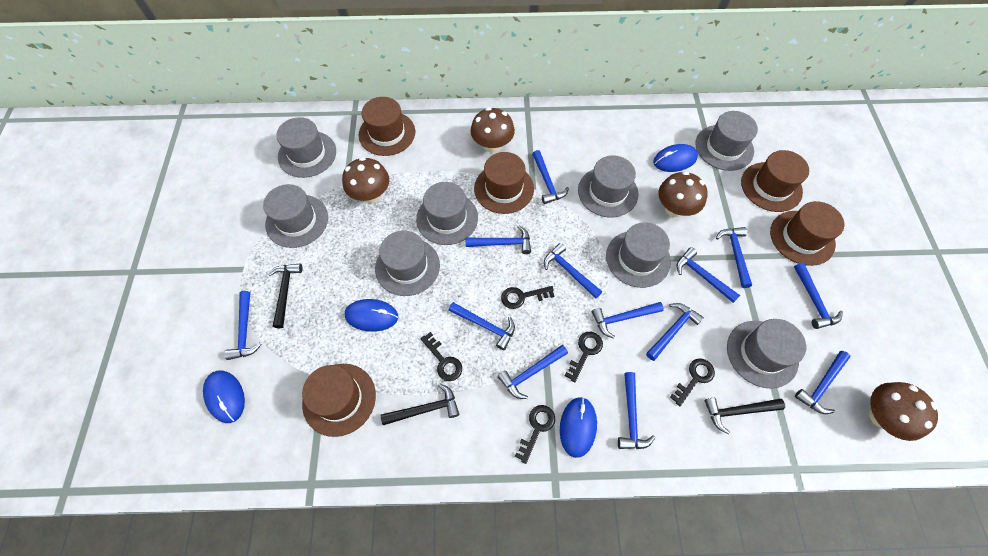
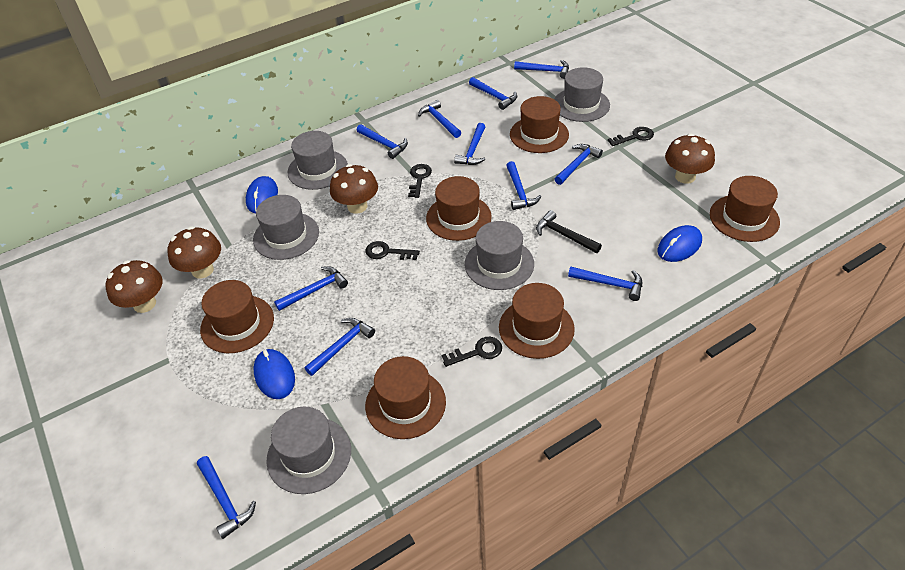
black hammer: [268,263,302,328] [381,383,459,425] [704,398,785,434] = 3 -> [536,210,602,253] = 1
black key: [420,332,462,381] [501,286,555,309] [515,405,555,464] [564,332,603,382] [670,358,715,406] = 5 -> [366,241,420,260] [408,164,432,198] [442,337,502,367] [608,127,654,146] = 4
blue hammer: [224,291,262,360] [448,302,515,350] [465,225,531,254] [498,345,568,399] [532,150,569,204] [544,243,602,299] [592,302,664,339] [618,372,655,449] [646,303,704,361] [676,247,740,303] [716,227,752,288] [794,263,843,329] [795,351,851,414] = 13 -> [197,456,256,539] [274,266,348,311] [305,318,375,376] [356,124,408,159] [418,100,461,138] [454,123,485,165] [469,77,517,110] [506,161,541,210] [514,60,569,79] [555,144,603,185] [568,267,642,301] = 11
blue mouse: [203,371,245,423] [345,299,398,332] [560,397,597,458] [653,144,698,172] = 4 -> [246,176,278,213] [254,349,295,399] [658,225,702,262] = 3
brown hat: [302,364,376,437] [359,97,415,156] [474,152,534,214] [741,150,809,212] [770,201,845,266] = 5 -> [200,280,274,353] [365,356,446,439] [426,176,492,241] [499,283,575,359] [510,96,569,153] [710,176,780,242] = 6
grey hat: [263,184,328,248] [276,117,336,178] [375,230,440,296] [416,182,478,245] [578,155,638,218] [606,222,671,288] [695,111,758,171] [727,319,806,388] = 8 -> [253,195,319,260] [266,407,351,494] [287,131,348,190] [465,221,534,290] [554,67,610,122] = 5

